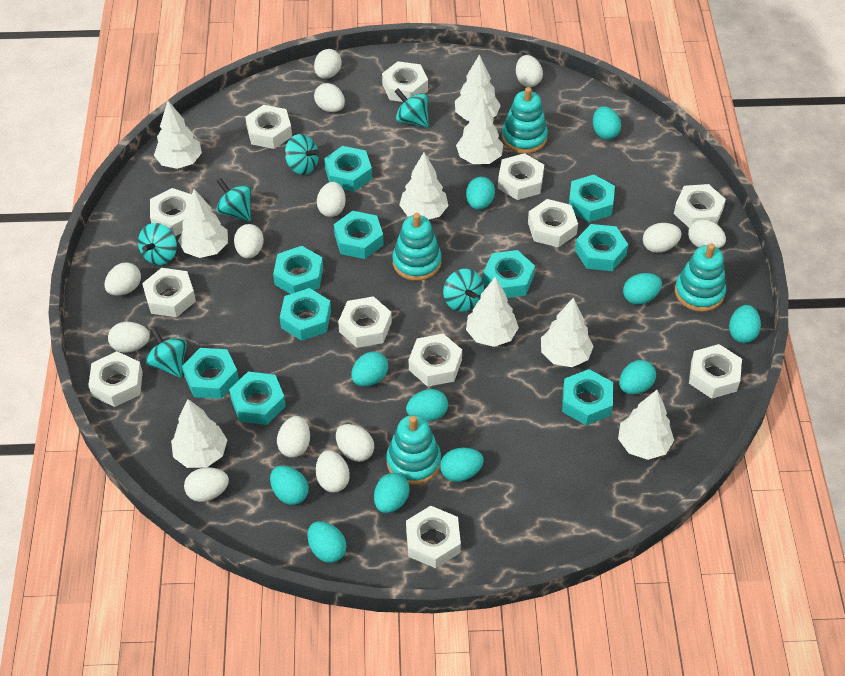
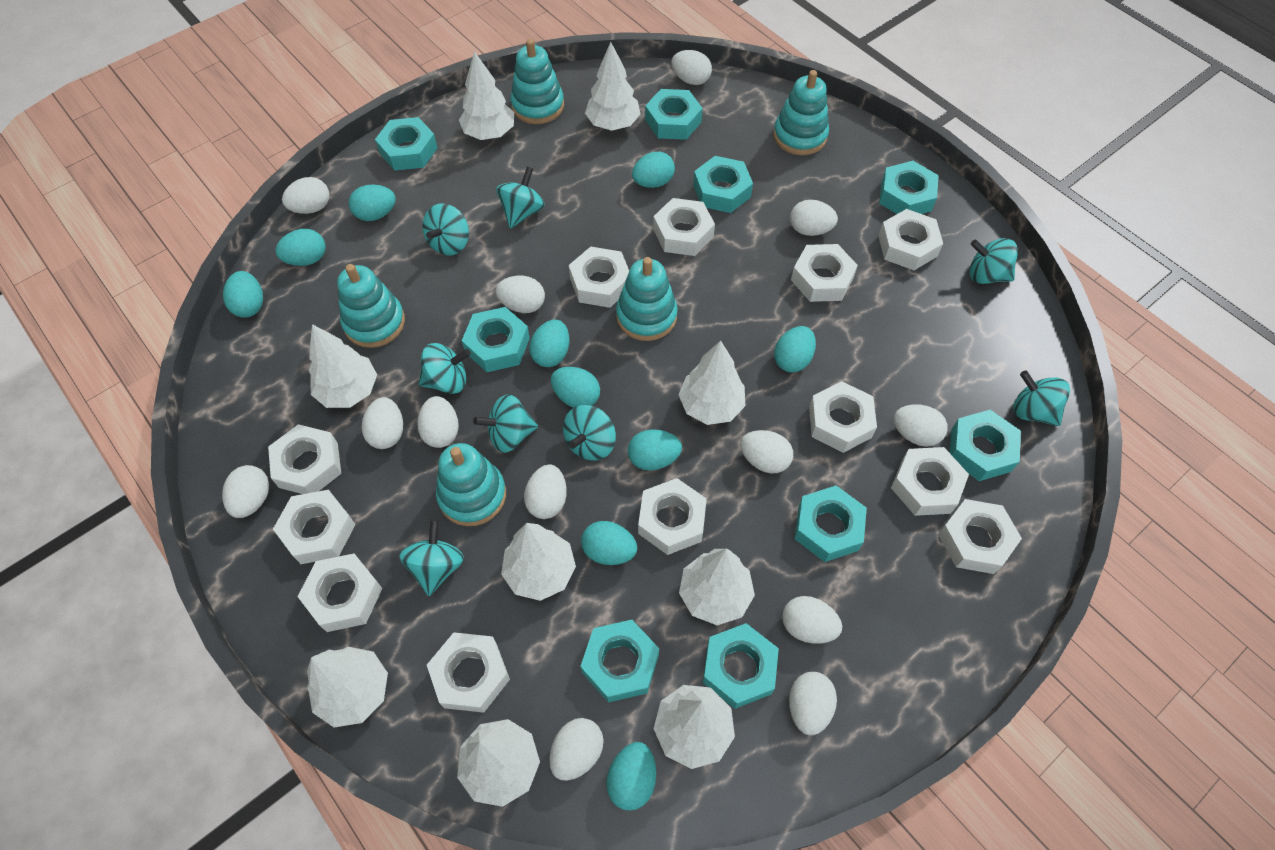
turquoise egg: [270,466,309,505] [308,521,347,563] [351,352,388,386] [374,473,410,513] [406,389,448,422] [440,448,484,482] [466,177,495,210] [593,106,621,140] [619,360,656,394] [623,273,662,305] [729,305,761,343] = 11 -> [223,271,263,318] [275,229,326,266] [349,184,396,221] [529,320,569,367] [551,367,600,408] [581,521,637,565] [606,742,656,811] [628,429,682,471] [632,152,675,188] [774,326,816,373] = 10
turquoise nut: [182,348,239,399] [229,372,286,425] [273,246,323,294] [280,288,331,341] [324,146,372,192] [334,211,384,259] [483,250,535,298] [562,369,613,425] [569,175,615,222] [575,224,628,271] = 10 -> [375,117,438,171] [462,307,530,372] [580,620,659,702] [645,89,703,140] [693,156,753,213] [703,623,779,709] [795,486,867,562] [879,161,939,214] [950,410,1021,481] = 9
turquoise spinning top: [138,223,177,265] [146,327,187,378] [216,178,252,222] [285,134,319,175] [394,88,429,128] [443,269,484,312] = 6 -> [399,519,464,596] [419,343,471,394] [422,203,469,255] [473,394,538,453] [496,167,545,229] [563,405,616,461] [969,238,1018,284] [1013,370,1070,426] = 8
turquoise stacking toy: [386,415,441,485] [392,213,442,281] [502,87,548,154] [675,243,726,312] = 4 -> [337,264,405,348] [436,443,506,526] [510,39,564,124] [616,257,678,341] [773,70,829,155] = 5

